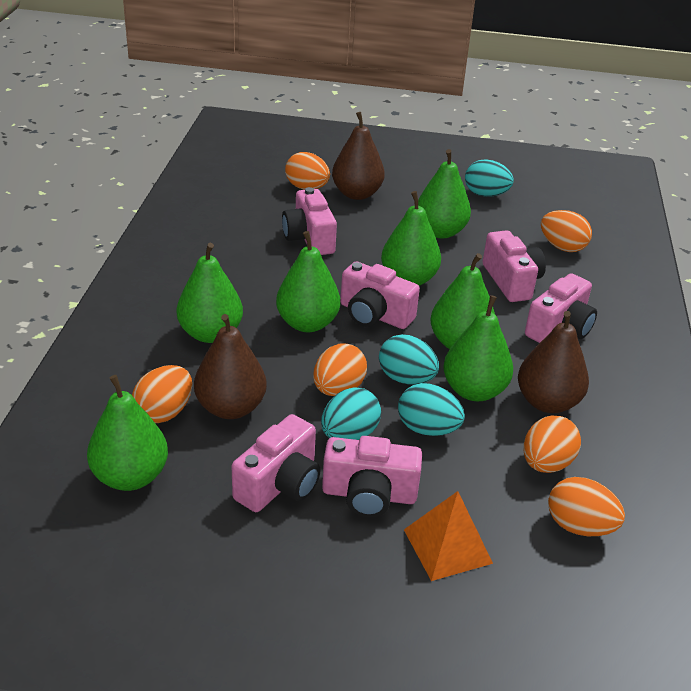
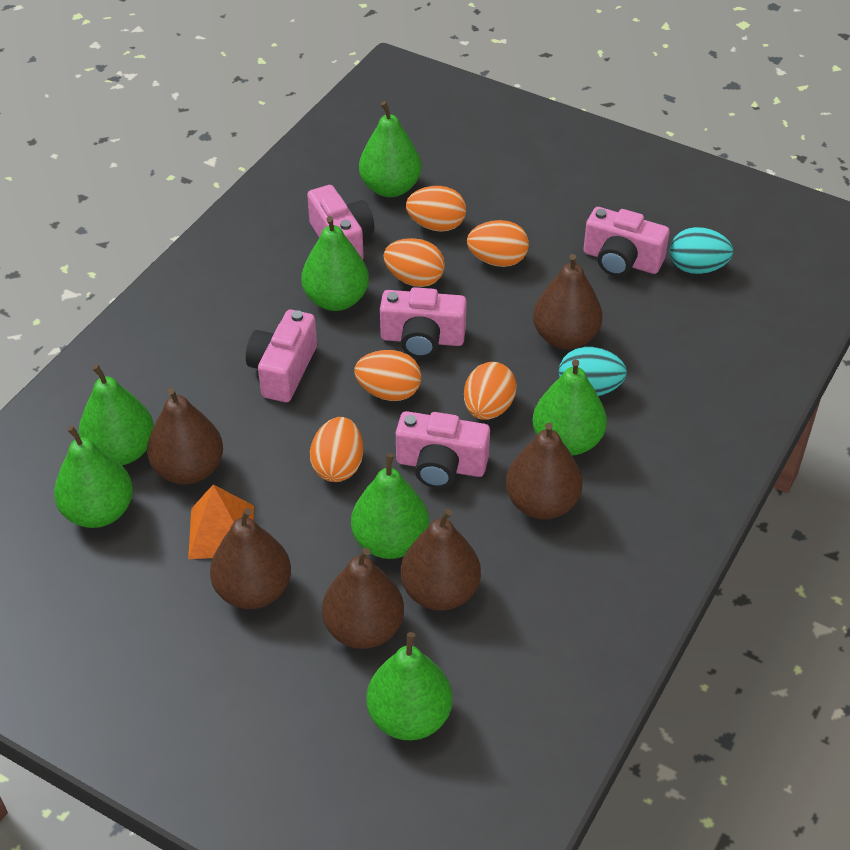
brown pear: [194,314,267,419] [332,112,385,200] [518,311,589,413] = 3 -> [147,388,223,484] [210,508,291,609] [322,548,404,649] [401,509,481,611] [506,423,582,519] [533,254,603,349] = 6
pink camera: [232,414,321,512] [282,187,337,255] [322,436,422,517] [340,262,420,329] [483,230,546,302] [525,273,597,343] = 6 -> [246,310,317,402] [307,185,374,260] [380,287,467,358] [396,411,490,488] [583,207,670,277] = 5
turquoise egg: [321,387,381,440] [379,334,439,385] [398,383,465,436] [465,159,514,197] = 4 -> [559,347,627,396] [670,227,733,274] = 2

